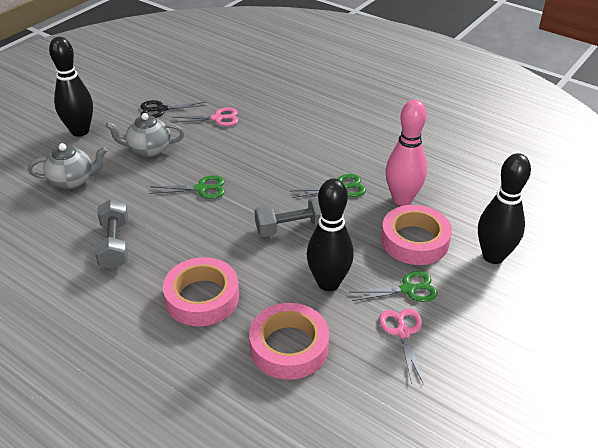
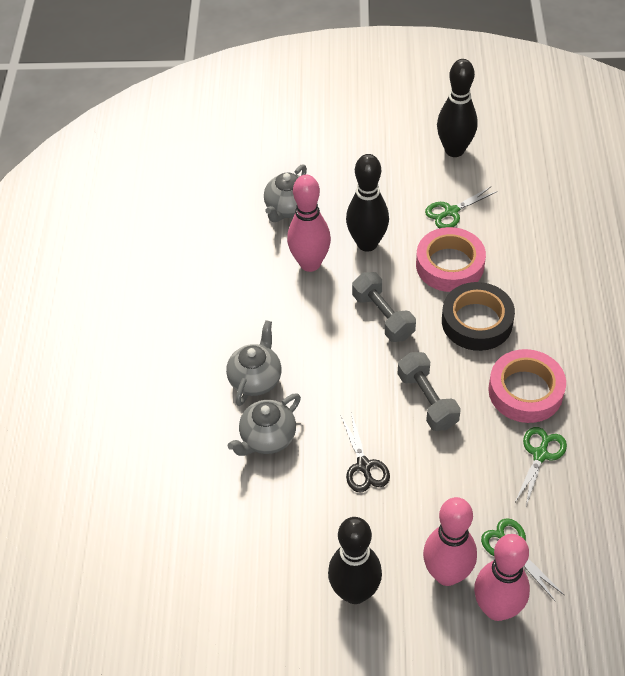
black tape: none = 0 -> [442,282,515,351] = 1
grey teapot: [28,143,108,189] [106,113,184,157] = 2 -> [226,320,281,406] [228,393,301,456] [264,164,307,222] = 3
pink bowling pin: [385,100,427,206] = 1 -> [287,175,331,272] [423,497,477,586] [474,534,530,621] = 3
pink scissors: [172,108,238,126] [379,308,424,384] = 2 -> none = 0
pink tape: [163,257,239,326] [249,303,329,380] [381,205,452,265] = 3 -> [416,227,486,292] [488,349,566,423] = 2

